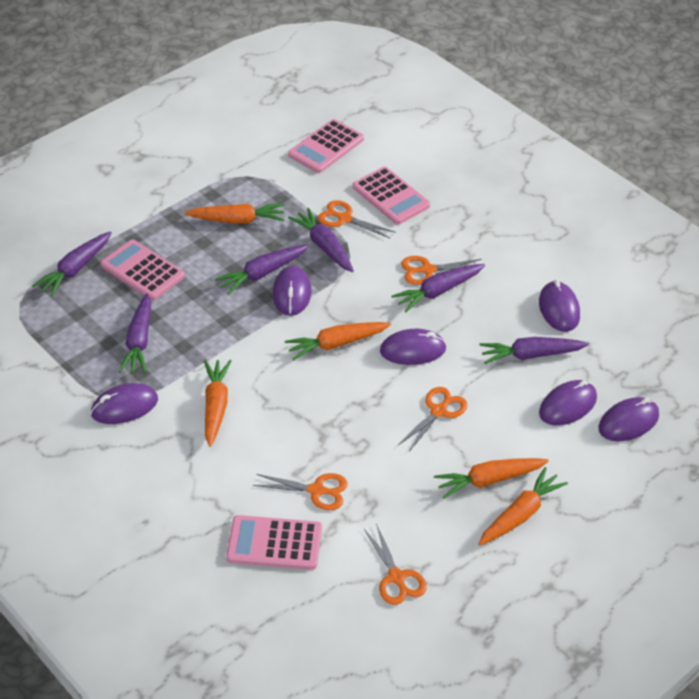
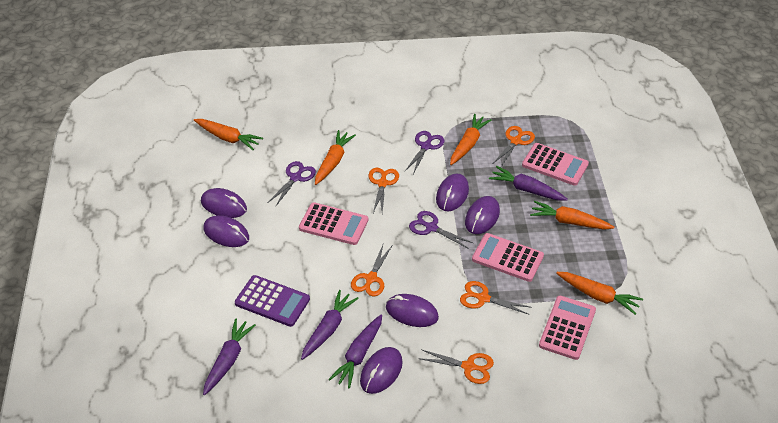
purple calculator: none = 0 -> [235,275,310,327] = 1
purple carrot: [32,231,112,297] [118,293,151,373] [215,245,309,295] [288,208,354,272] [391,264,485,312] [480,337,589,364] = 6 -> [203,318,256,395] [301,290,359,360] [329,314,382,388] [489,166,568,201] = 4
purple scissors: none = 0 -> [267,161,316,207] [405,131,444,174] [409,211,473,249] = 3

